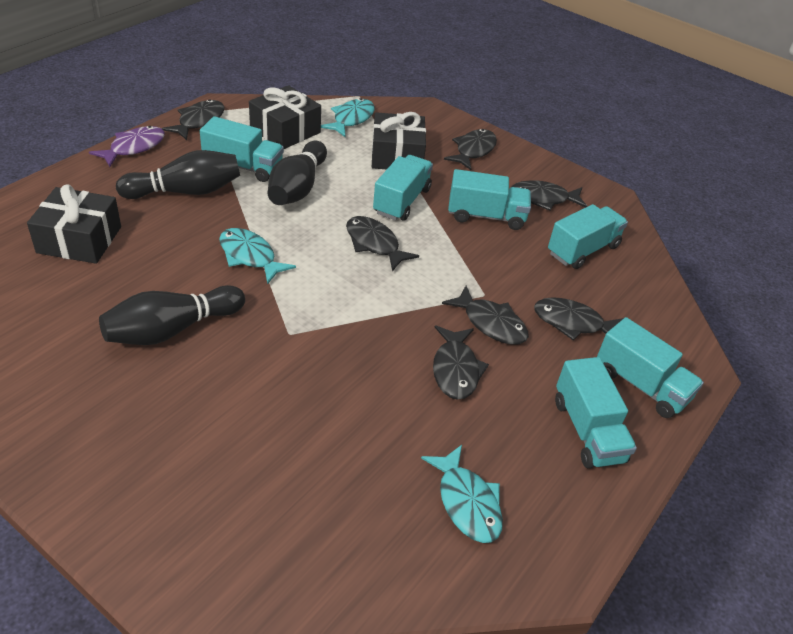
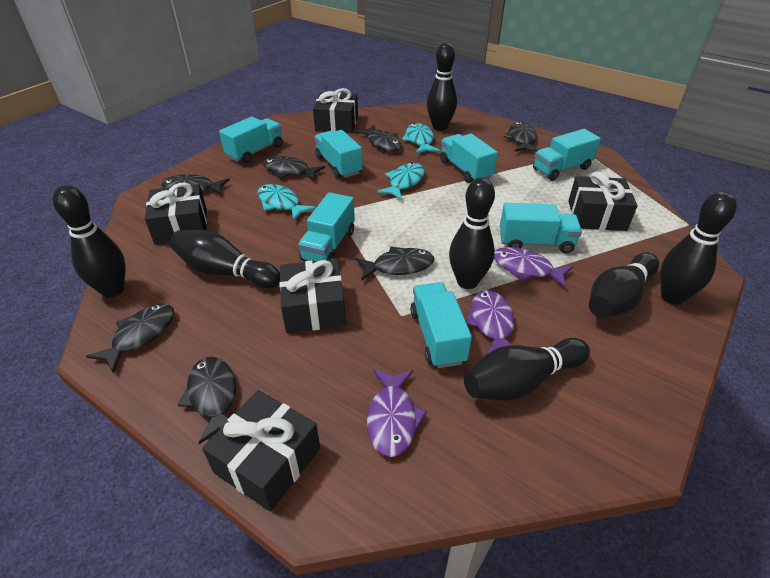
black bowling pin: [99,285,245,345] [116,150,240,199] [268,141,327,205] = 3 -> [53,185,125,298] [170,230,280,288] [427,43,457,131] [449,177,495,289] [464,338,590,401] [589,252,659,318] [660,191,737,305] = 7
black gift: [27,184,121,264] [249,85,321,149] [372,112,426,169] = 3 -> [145,183,207,245] [202,390,320,512] [279,259,346,333] [313,88,358,133] [568,171,638,231] = 5
purple fish: [89,126,165,167] = 1 -> [367,369,427,457] [465,290,514,356] [494,247,573,288] = 3
turquoise truck: [200,116,284,182] [373,155,433,221] [448,169,531,230] [548,204,628,269] [555,357,637,468] [597,317,704,418] = 6 -> [219,116,283,163] [298,192,355,261] [314,130,363,179] [410,282,472,368] [440,134,498,183] [500,203,582,254] [533,129,601,181] = 7

